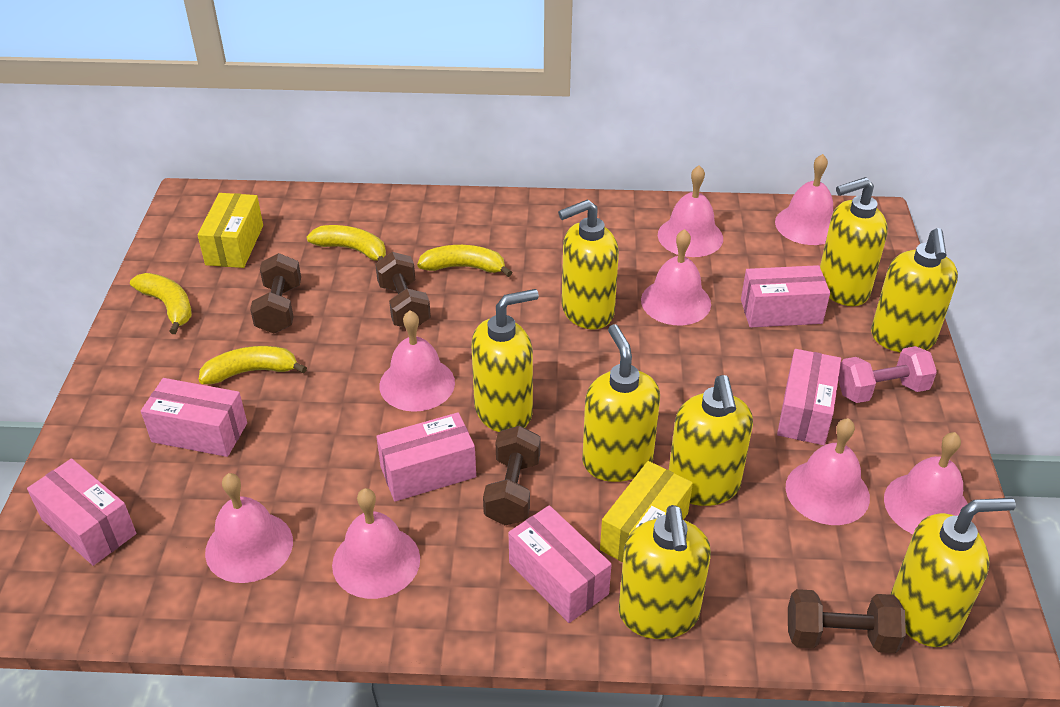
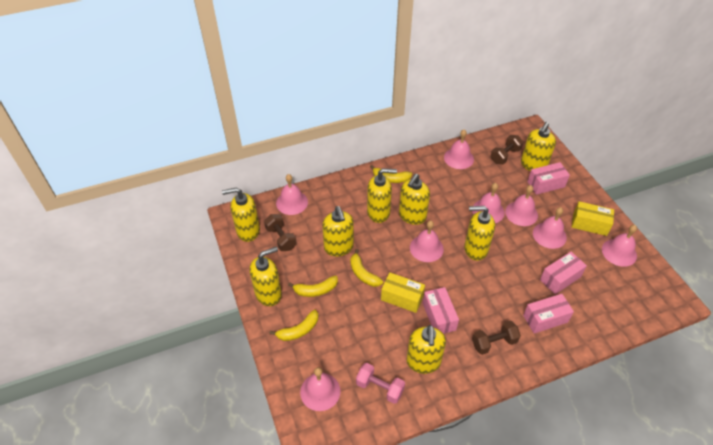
brown dumbbell: [250,253,301,334] [375,252,431,327] [483,426,541,525] [788,589,906,653] = 4 -> [264,214,297,251] [472,321,521,355] [491,135,523,165] = 3
pink box: [27,458,136,566] [141,378,247,457] [376,412,476,502] [509,505,612,623] [741,265,830,327] [777,349,841,445] = 6 -> [423,287,459,334] [523,294,574,333] [527,162,570,195] [540,252,587,294] = 4

